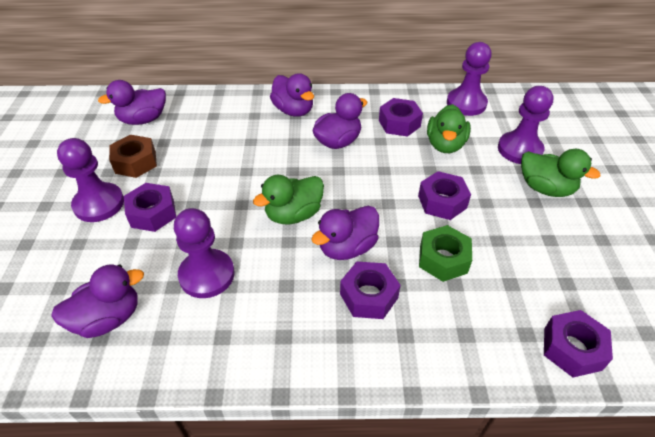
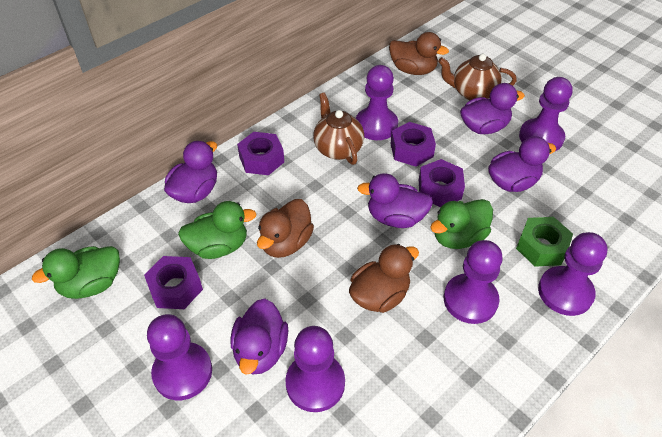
brown duck: none = 0 -> [257,199,314,258] [349,244,419,313] [389,32,449,75] = 3
brown nut: [109,135,157,178] = 1 -> none = 0
brown teapot: none = 0 -> [313,92,364,165] [438,54,517,100] = 2
purple nut: [124,183,176,232] [340,261,401,319] [379,98,423,137] [418,171,471,220] [544,310,613,377] = 5 -> [144,256,203,309] [237,132,284,175] [391,122,436,167] [419,159,465,207] = 4
purple pawn: [57,138,124,222] [174,208,235,298] [447,42,492,116] [498,86,554,164] = 4 -> [147,314,212,400] [285,326,345,412] [356,65,398,140] [444,240,503,324] [519,77,573,151] [538,232,608,316] = 6

